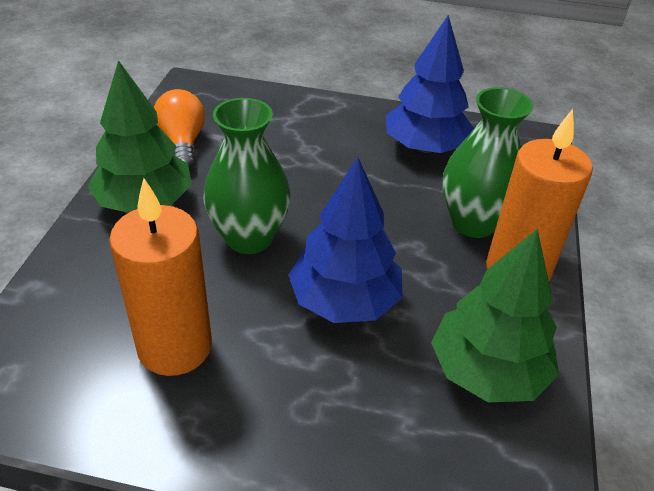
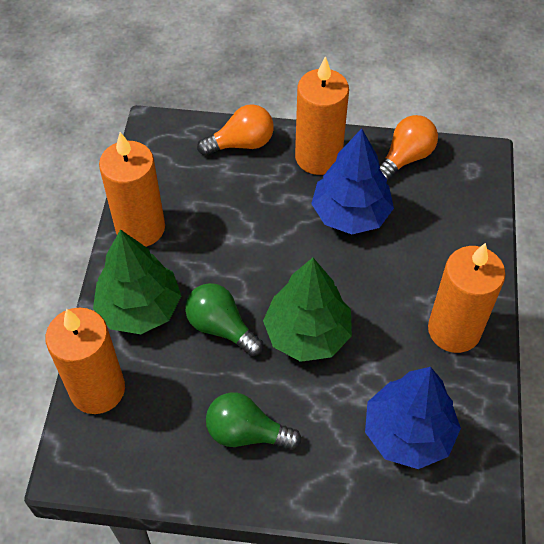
green light bulb: none = 0 -> [185,283,263,356] [206,393,302,450] = 2
green vase: [203,98,291,254] [443,87,533,238] = 2 -> none = 0
orange candle: [109,178,212,376] [486,109,593,281] = 2 -> [45,308,125,414] [99,132,165,247] [295,56,349,175] [428,243,506,353] = 4
orange light bulb: [154,89,205,170] = 1 -> [197,104,274,156] [379,115,438,182] = 2

